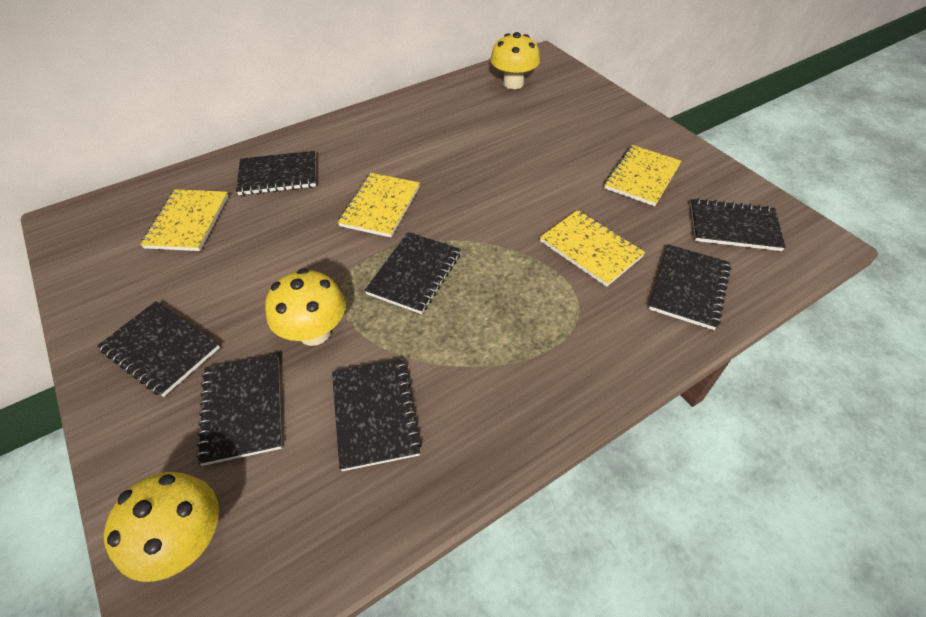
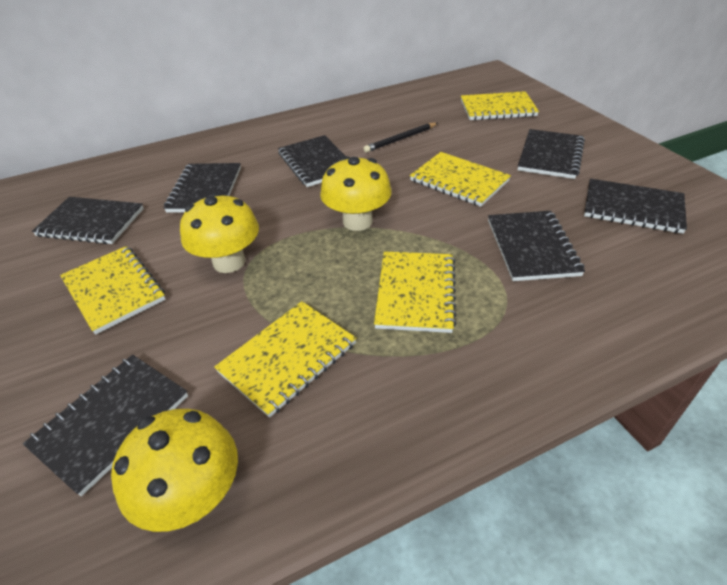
black pencil: none = 0 -> [363,123,438,153] = 1
yellow notebook: [140,189,229,251] [338,173,420,237] [540,210,645,287] [604,145,681,206] = 4 -> [60,246,166,335] [214,301,356,418] [374,252,457,333] [410,152,511,207] [461,91,539,121] = 5

